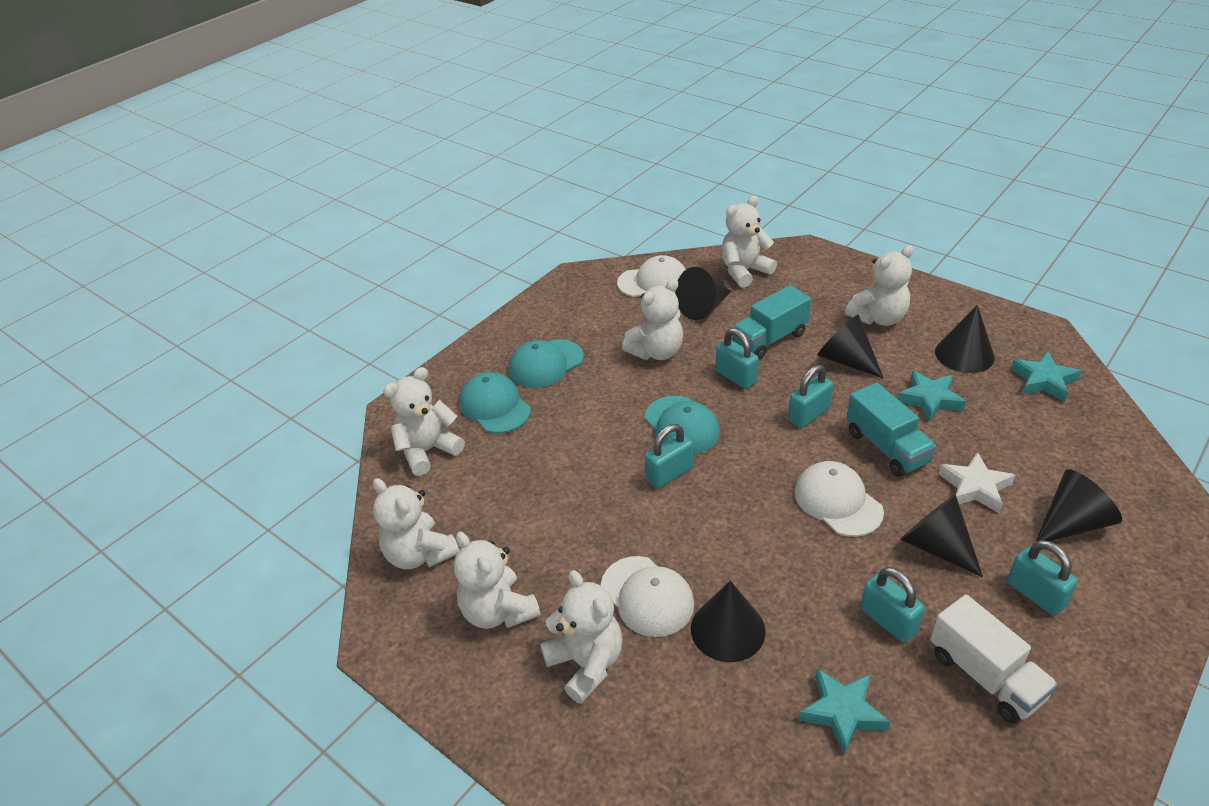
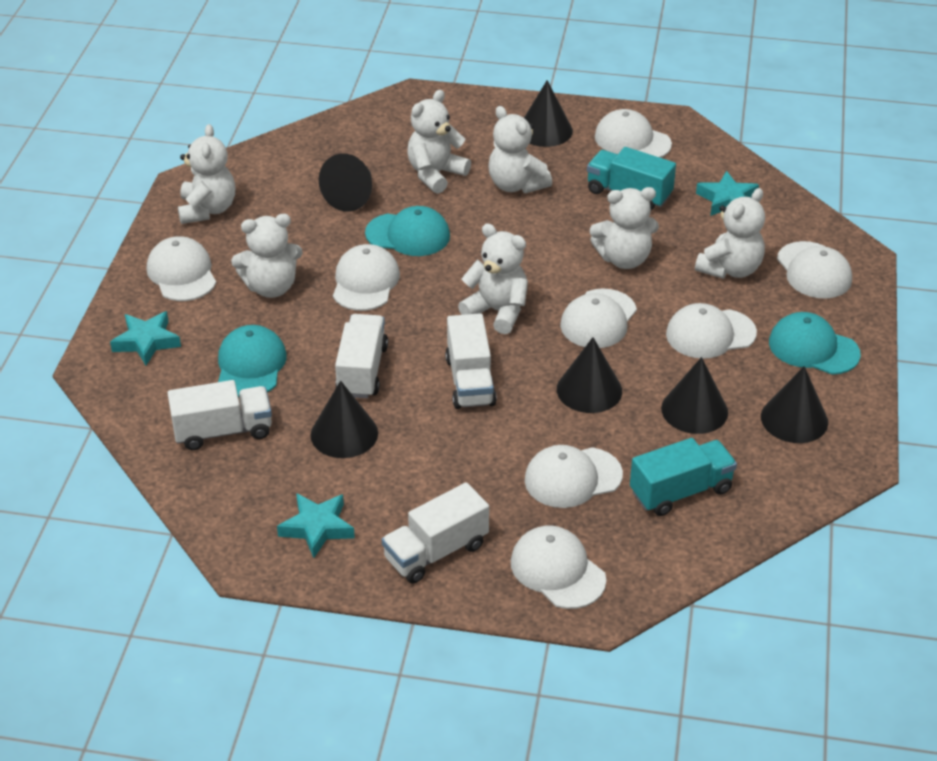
turquoise padlock: [645,424,693,489] [716,328,759,389] [788,365,833,428] [861,567,925,643] [1007,540,1078,616] = 5 -> none = 0
white cap: [601,556,694,637] [617,255,686,297] [795,461,884,537] = 3 -> [147,236,216,301] [333,244,400,311] [511,525,606,609] [525,445,623,508] [560,288,637,348] [595,109,672,158] [666,303,757,359] [777,241,852,298] = 8
white star: [939,452,1015,513] = 1 -> none = 0
white truck: [930,594,1058,723] = 1 -> [167,380,272,450] [335,314,388,398] [382,482,489,583] [445,313,497,409] = 4

